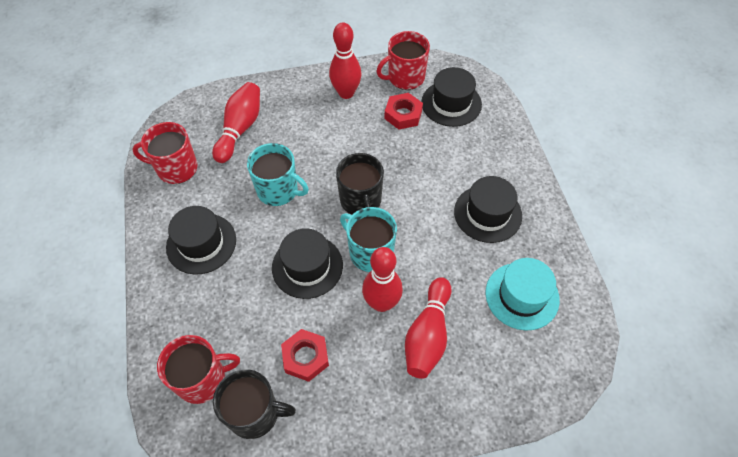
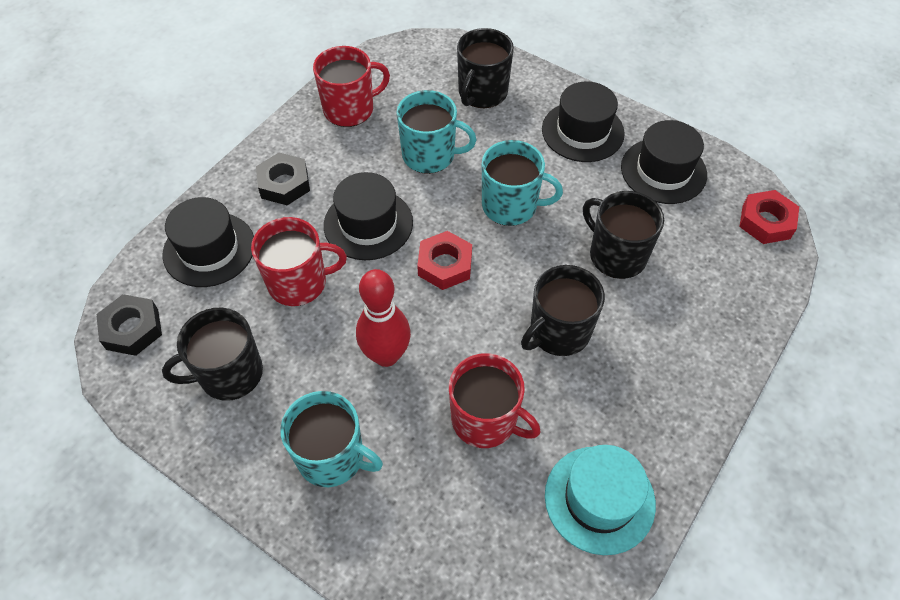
black mug: [213,369,296,439] [336,153,384,215] = 2 -> [162,307,263,401] [457,28,514,108] [521,265,605,356] [583,191,664,279] = 4
black nut: none = 0 -> [96,294,162,356] [256,153,310,205] = 2
red bowling pin: [212,82,260,163] [329,23,361,99] [362,247,403,312] [405,277,452,379] = 4 -> [356,269,411,367] = 1
turquoise mug: [247,143,309,206] [340,207,397,272] = 2 -> [280,391,383,487] [397,90,477,174] [482,140,563,226] = 3

